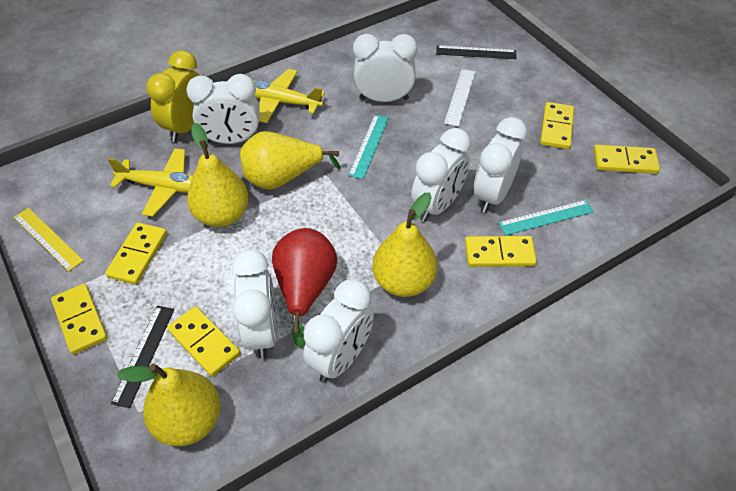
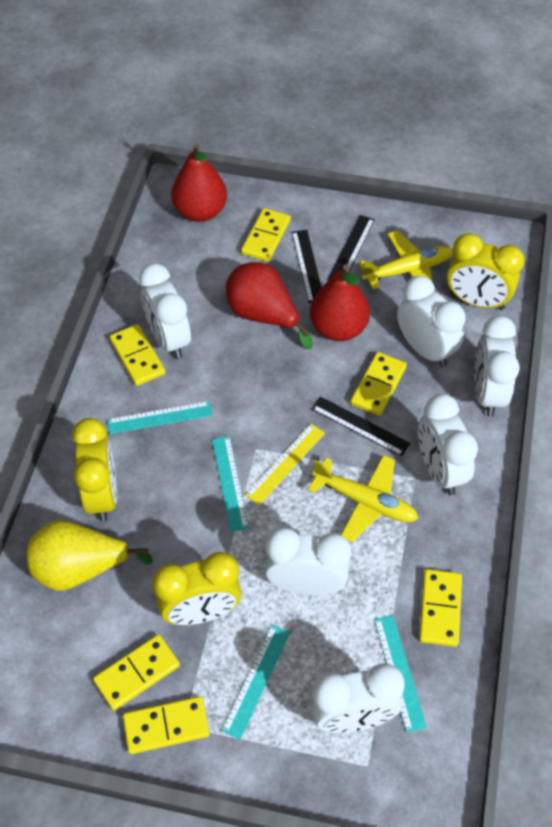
black ruler: [111,306,174,408] [436,45,517,59] = 2 -> [292,230,322,303] [311,396,410,457] [328,215,375,281] = 3
red pear: [272,228,337,348] = 1 -> [171,144,227,222] [226,262,313,350] [310,265,370,341] = 3
turquoise ruler: [348,115,389,179] [498,200,594,236] = 2 -> [107,401,212,434] [212,436,249,532] [222,625,290,740] [374,615,427,733] = 4
white ruler: [444,69,475,126] = 1 -> none = 0
yellow clock: [146,50,200,142] = 1 -> [72,418,117,522] [152,552,242,625] [447,233,525,310] = 3
yellow pear: [117,363,221,446] [187,123,249,227] [240,131,341,190] [372,192,437,297] = 4 -> [27,520,153,591] = 1

